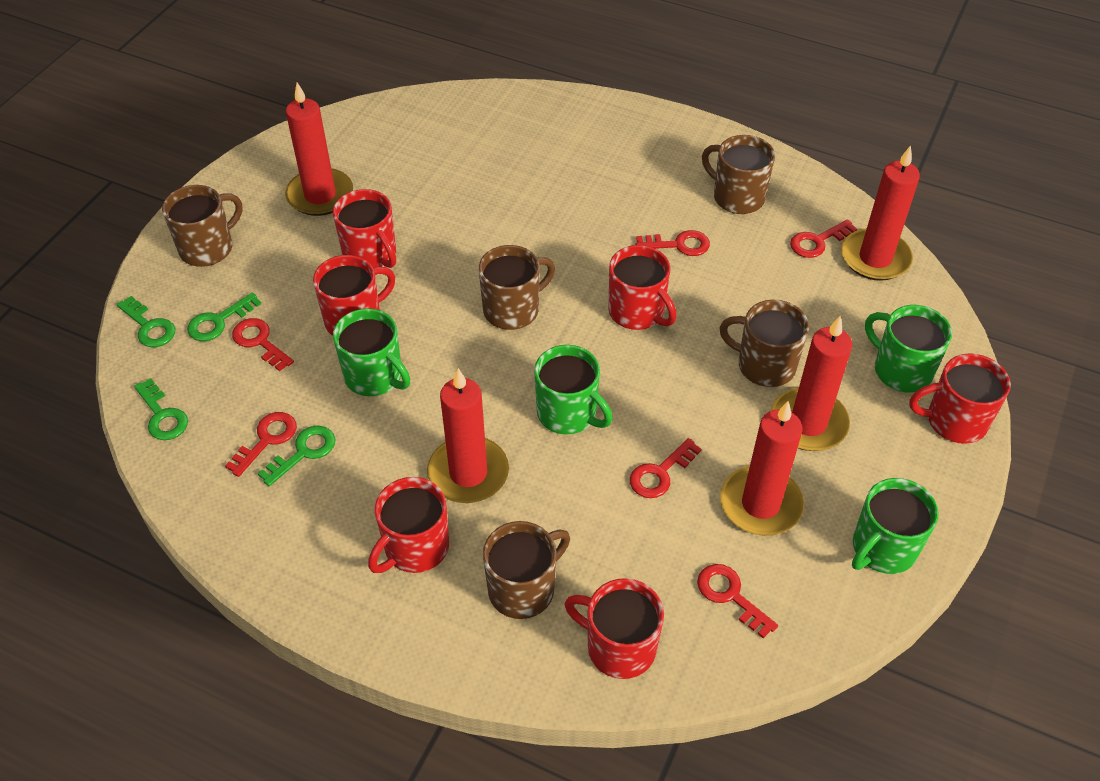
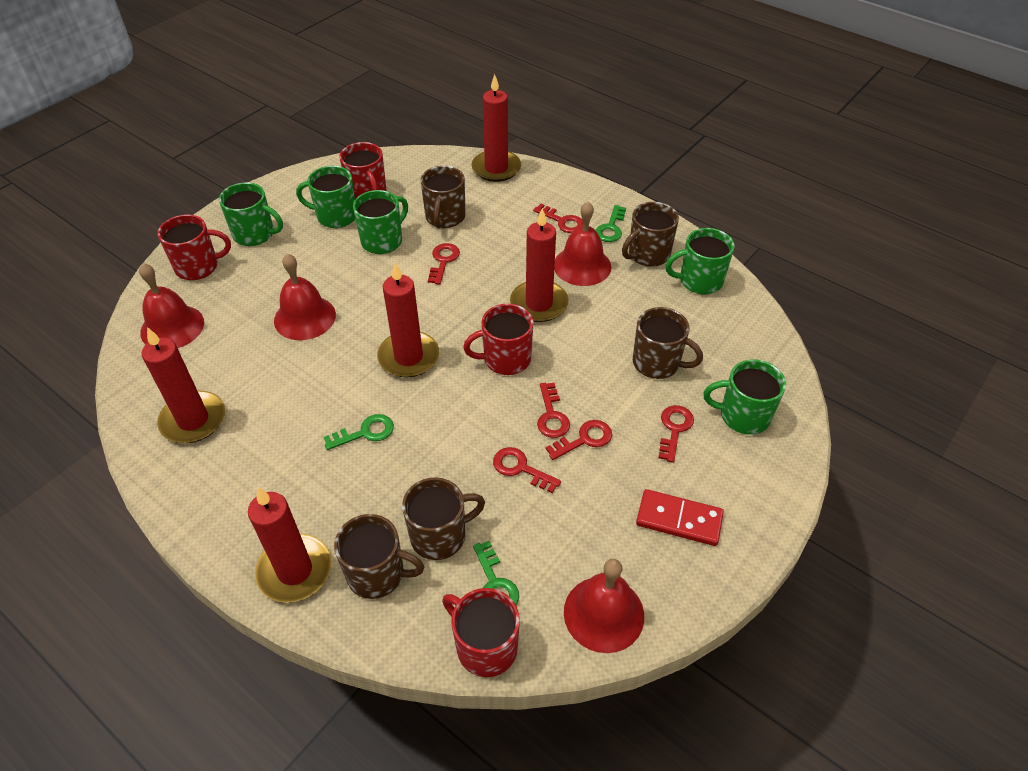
green key: [117,296,175,347] [134,378,188,440] [187,292,261,341] [258,425,336,486] = 4 -> [324,414,394,450] [473,541,519,605] [595,205,626,242] = 3
green mug: [333,308,410,396] [534,345,613,434] [852,478,939,574] [865,305,952,392] = 4 -> [219,182,283,246] [296,166,355,228] [353,190,408,254] [665,228,734,294] [704,359,786,435] = 5
red bell: none = 0 -> [139,263,204,348] [274,253,336,340] [554,201,611,286] [564,559,644,653] = 4
red domino: none = 0 -> [636,489,724,546] = 1
red mug: [313,255,395,335] [333,189,396,268] [368,477,449,573] [565,578,664,679] [608,245,677,330] [909,353,1011,444] = 6 -> [158,214,231,280] [340,142,386,199] [442,588,520,677] [463,304,534,375] = 4

